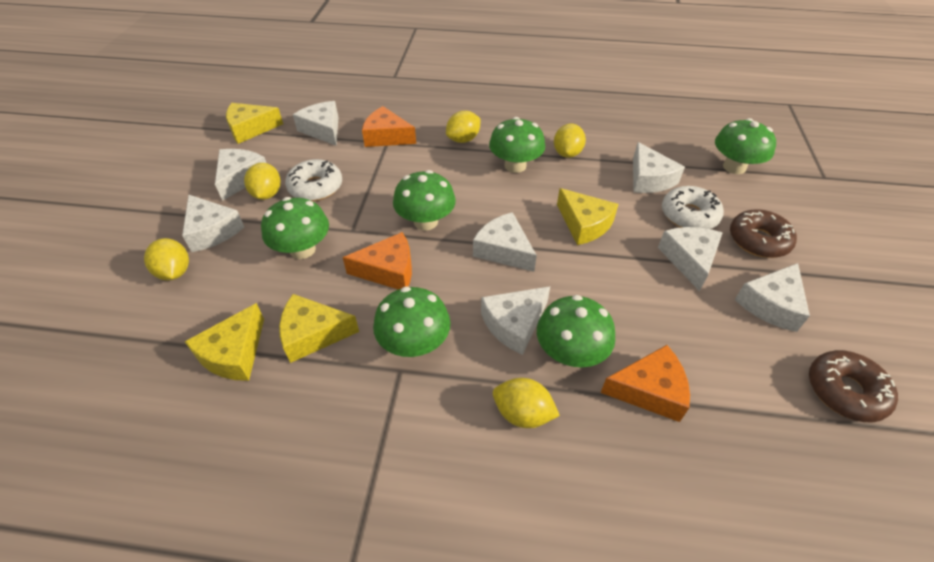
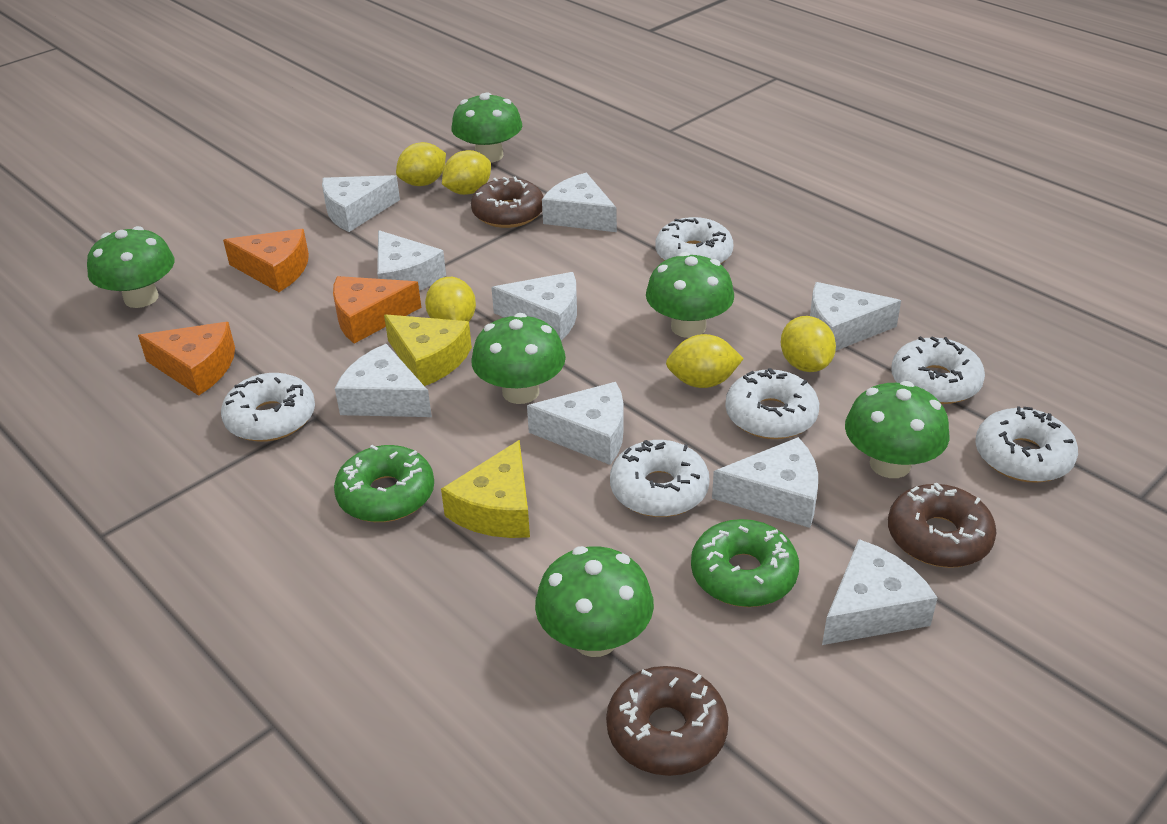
brown donut: [730,209,797,258] [809,350,898,422] = 2 -> [471,177,544,228] [606,666,729,776] [888,483,997,568] = 3
green donut: none = 0 -> [334,445,434,522] [691,519,799,607] = 2
white cheese: [182,194,244,252] [215,149,266,201] [293,101,338,146] [473,212,537,272] [481,286,550,355] [633,142,685,193] [658,227,722,291] [735,263,810,332] = 8 -> [322,175,400,232] [335,344,432,417] [377,230,446,291] [492,272,577,340] [527,382,624,465] [542,173,617,232] [712,437,818,528] [810,282,901,351] [822,539,937,645] = 9
white donut: [285,159,342,201] [662,186,724,229] = 2 -> [221,373,315,442] [610,440,710,517] [655,217,733,264] [725,368,819,439] [891,336,985,404] [975,406,1078,482] = 6
yellow cheese: [185,303,264,381] [226,103,283,144] [279,294,359,363] [557,188,619,245] = 4 -> [384,314,472,386] [441,440,530,538] = 2

